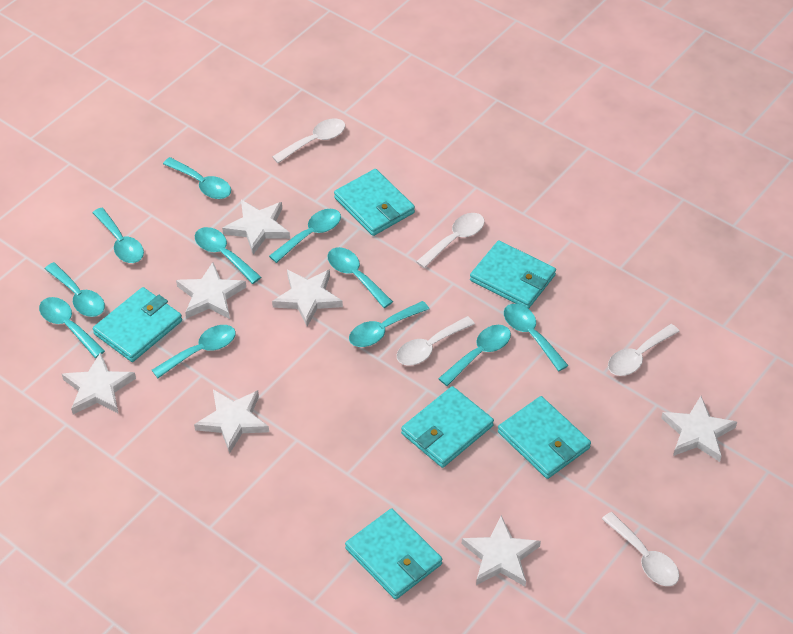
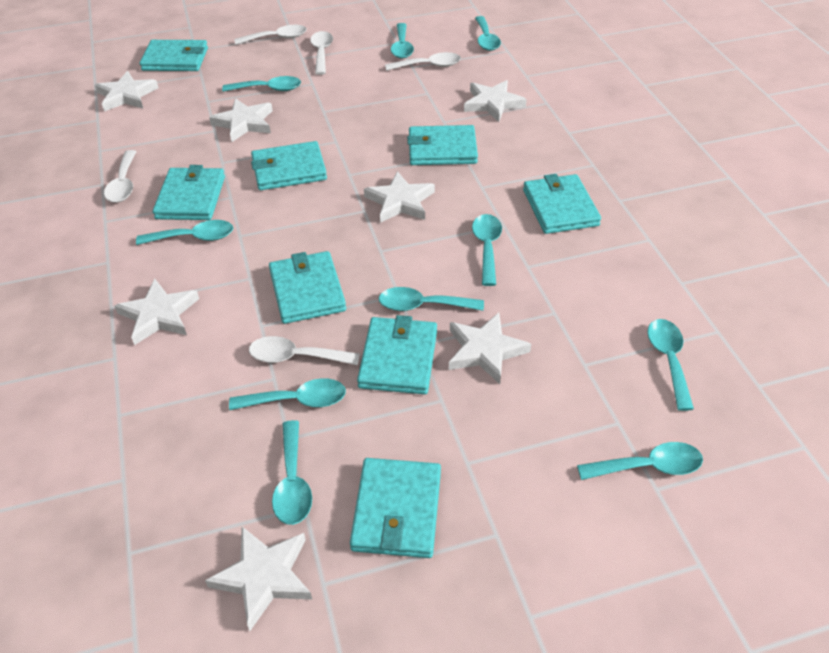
turquoise spoon: [39,297,105,358] [45,262,105,317] [93,208,144,263] [152,325,236,378] [163,157,231,199] [195,227,261,284] [269,209,341,263] [327,247,393,308] [349,301,429,347] [438,325,511,386] [504,304,569,371] = 11 -> [136,220,233,245] [222,76,301,92] [229,378,346,410] [272,420,312,525] [379,287,484,311] [391,23,414,59] [472,214,502,286] [475,16,501,51] [577,442,703,480] [647,319,694,411] = 10
turquoise wallet: [93,287,182,362] [334,169,415,236] [345,509,442,600] [401,386,494,468] [470,241,556,309] [498,396,591,479] = 6 -> [140,40,208,71] [153,165,225,220] [251,141,327,190] [269,251,346,324] [350,458,441,558] [357,315,437,395] [407,125,478,165] [523,174,601,234] = 8

